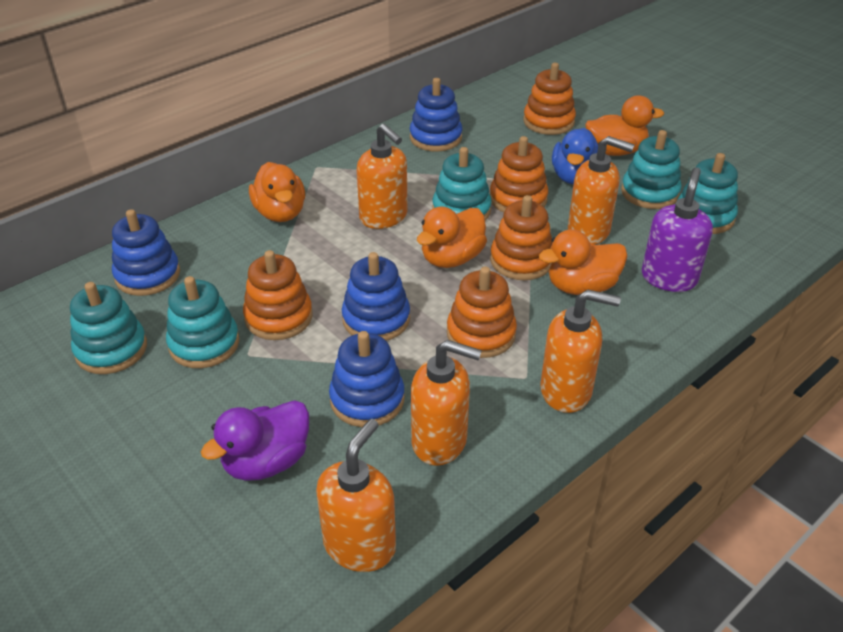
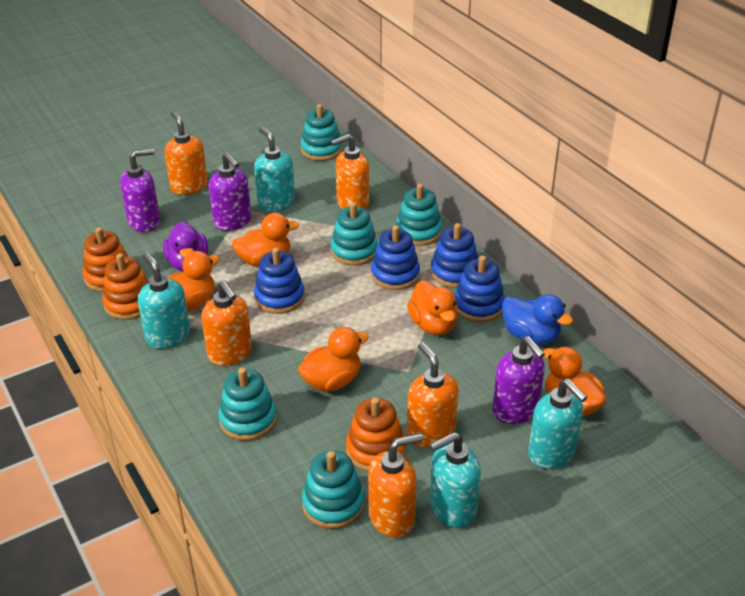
orange duck: [249,162,305,222] [417,207,487,268] [539,229,628,295] [585,95,664,156] = 4 -> [167,251,220,311] [232,213,299,267] [298,327,369,392] [407,280,458,335] [543,347,606,416] = 5
orange stacking toy: [243,250,313,340] [447,267,517,358] [490,136,548,212] [490,195,552,280] [523,63,576,135] = 5 -> [82,227,128,292] [102,253,149,320] [346,397,405,472] = 3
purple soap dispenser: [642,168,713,292] = 1 -> [120,149,160,232] [209,152,251,231] [492,336,545,424] = 3
turquoise soap dispenser: none = 0 -> [138,252,190,349] [254,127,295,212] [429,432,481,528] [528,379,587,469] = 4

